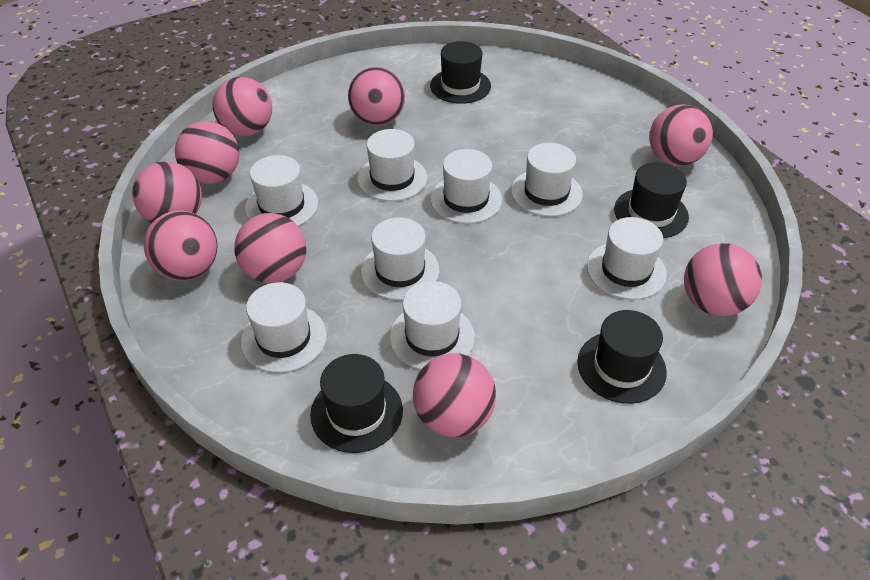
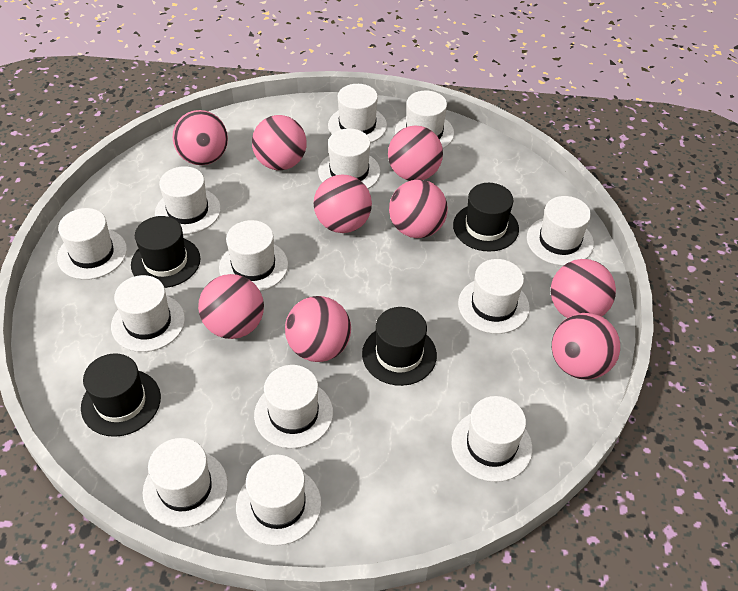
white hat: [241,282,327,373] [245,155,318,226] [357,129,427,201] [361,217,439,300] [390,281,475,370] [430,149,502,224] [511,143,583,217] [587,217,667,300] = 8 -> [57,208,127,280] [111,275,185,352] [143,438,228,528] [155,166,221,234] [219,220,288,292] [236,455,321,546] [254,365,333,448] [318,129,381,189] [328,84,387,143] [395,91,454,148] [451,396,532,482] [458,259,530,334] [527,196,594,266] = 13

